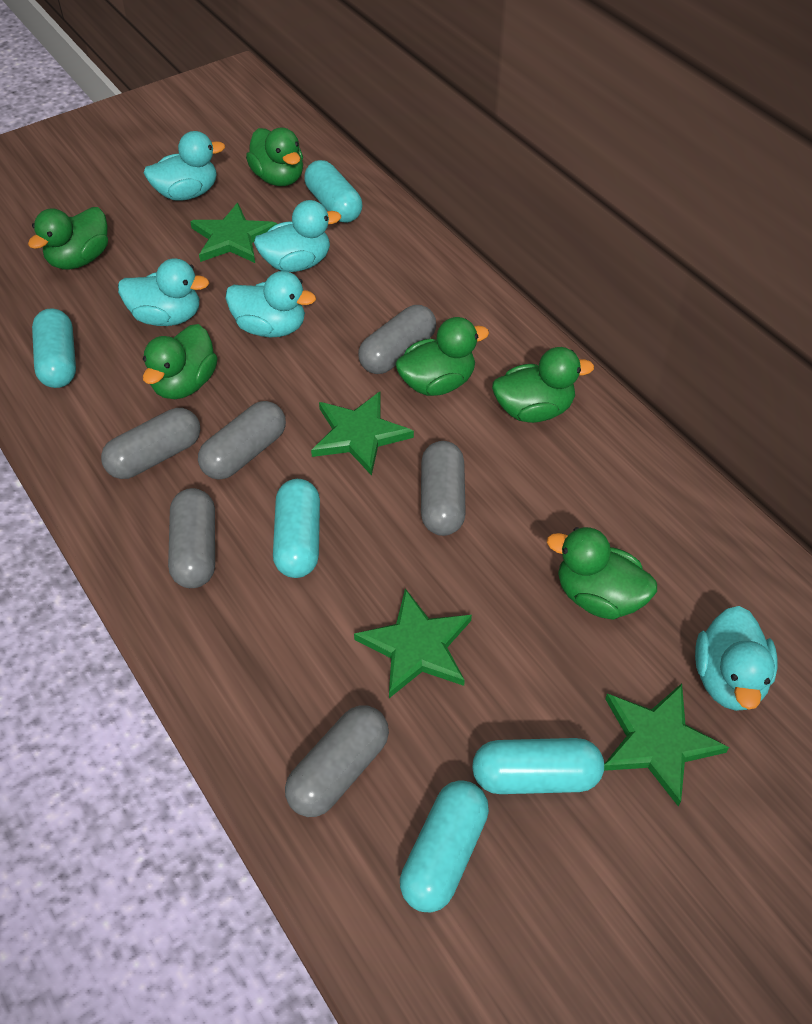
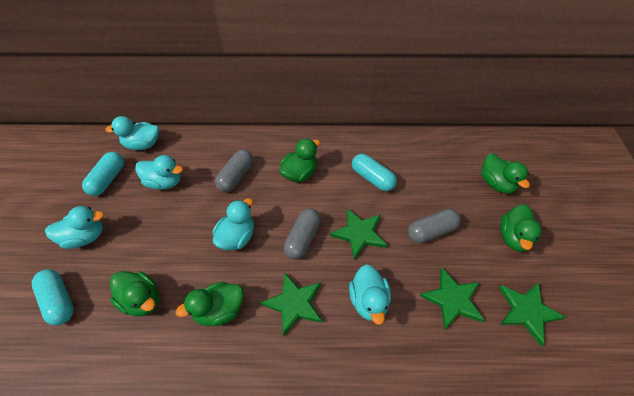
green duck: [28,207,108,270] [143,324,218,399] [246,128,303,186] [395,317,489,396] [492,347,594,423] [547,527,657,620] = 6 -> [110,271,159,316] [175,282,244,326] [279,139,320,182] [481,153,530,194] [500,204,542,252] = 5
grey capsule: [101,408,201,479] [168,488,215,588] [198,401,286,480] [285,705,389,817] [358,305,436,374] [421,441,466,536] = 6 -> [215,150,253,192] [284,208,321,260] [408,209,461,243] = 3
turquoise capsule: [32,308,76,388] [273,479,320,578] [304,160,362,223] [400,780,489,913] [472,738,604,794] = 5 -> [32,269,74,325] [82,152,124,196] [352,154,397,191] = 3

